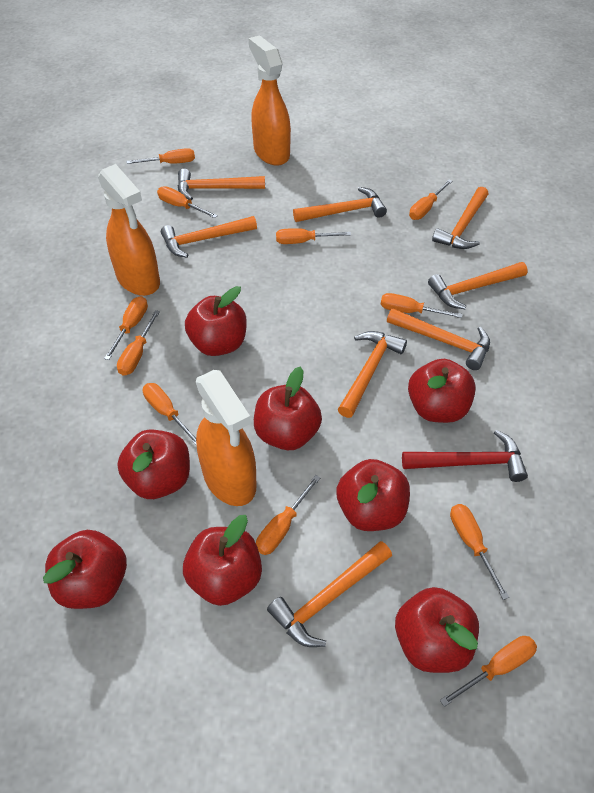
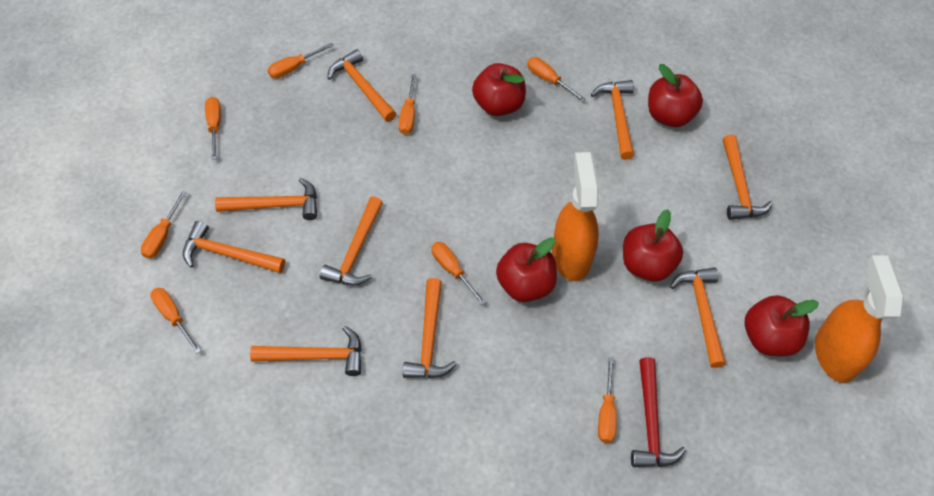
orange hammer: [161,216,257,258] [178,169,265,200] [267,541,392,647] [293,187,387,222] [338,331,407,418] [387,308,490,370] [428,262,528,309] [432,187,488,249] = 8 -> [183,221,285,273] [215,178,317,220] [250,326,362,376] [320,197,383,286] [328,49,396,122] [403,278,456,378] [591,80,634,160] [670,267,726,368] [723,135,773,220] = 9
orange screwdriver: [104,296,148,360] [117,310,160,376] [126,148,195,164] [143,383,197,446] [157,186,218,218] [256,475,320,555] [276,228,351,244] [380,293,463,318] [409,180,452,220] [440,636,537,707] [450,504,509,600] = 11 -> [141,190,187,258] [150,288,201,354] [205,97,221,160] [268,43,334,78] [399,74,417,134] [432,242,486,305] [527,57,586,102] [598,357,617,443] = 8
orange spray bottle: [98,164,160,296] [196,370,257,506] [249,35,291,166] = 3 -> [552,152,599,281] [815,255,904,383] = 2
red apple: [43,530,127,609] [117,429,190,499] [183,515,262,606] [185,286,247,356] [254,367,322,450] [337,459,410,531] [395,587,479,673] [408,359,476,423] = 8 -> [472,63,526,116] [496,237,557,302] [623,209,683,282] [648,64,703,127] [745,295,819,356] = 5

